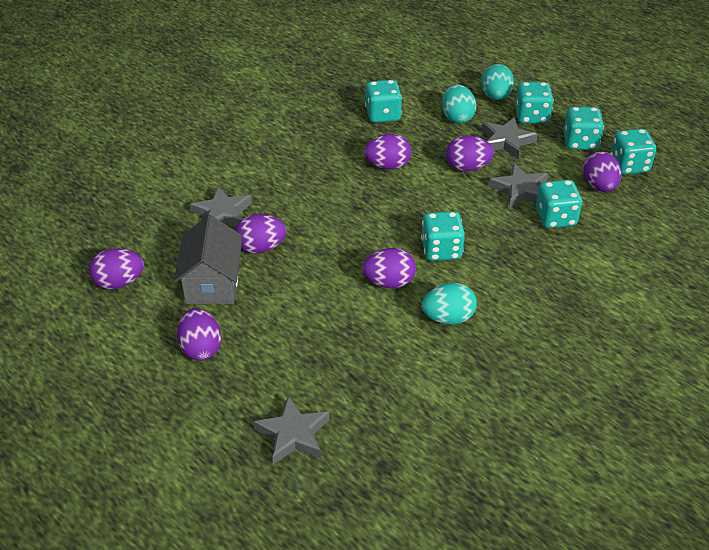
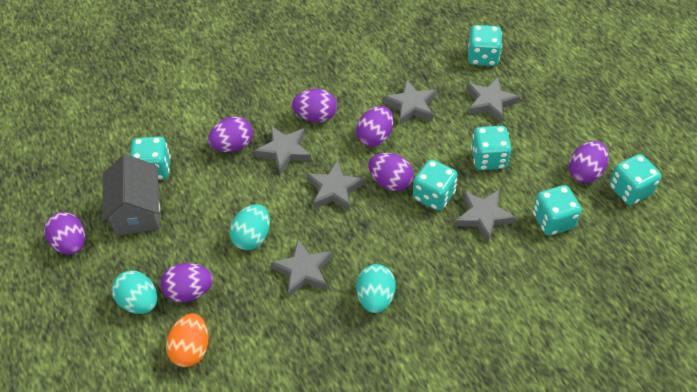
grey star: [190,186,252,226] [254,395,329,464] [482,117,538,159] [489,163,548,208] = 4 -> [254,126,311,174] [271,239,333,297] [307,160,365,211] [383,79,437,125] [455,189,517,242] [466,77,520,123] = 6
orange egg: none = 0 -> [166,313,209,367] = 1

